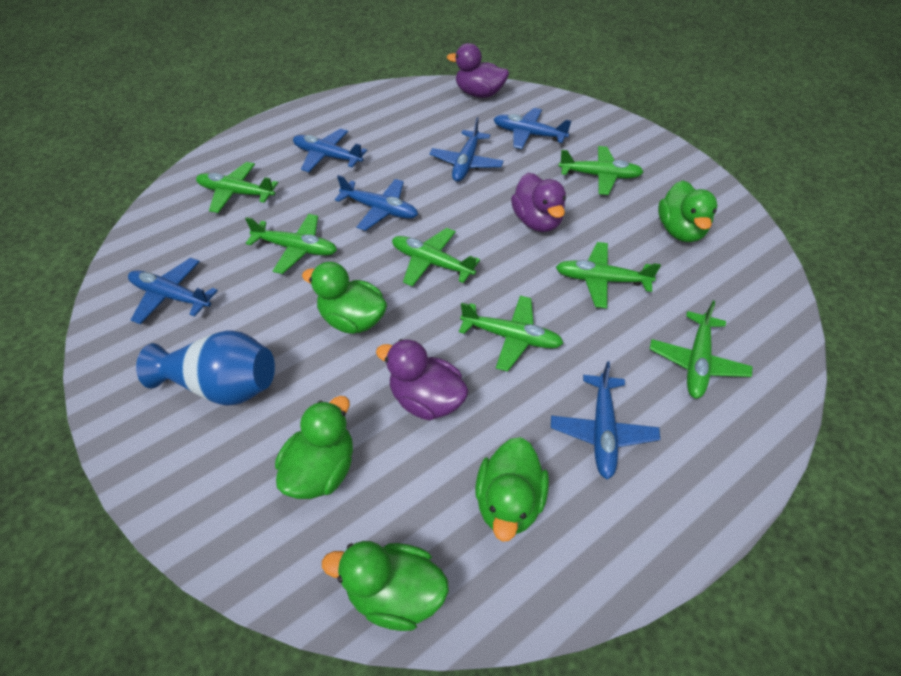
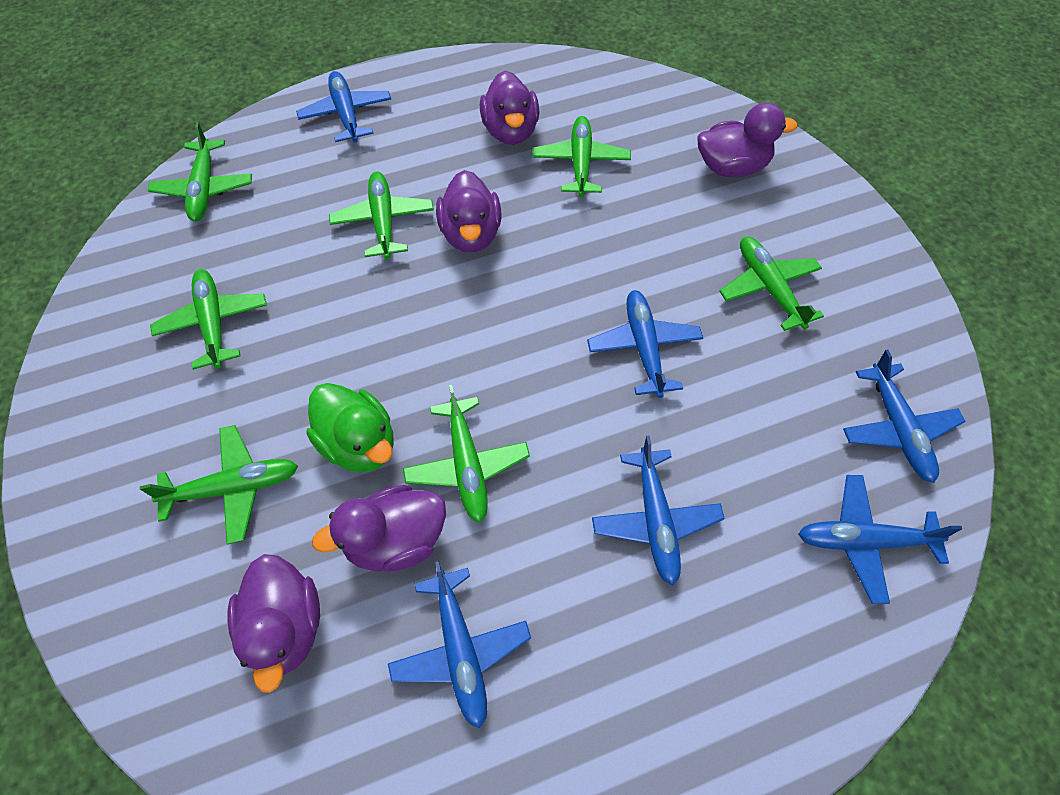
blue vase: [136,330,275,406] = 1 -> none = 0
green duck: [275,396,353,499] [302,262,387,334] [322,541,449,631] [475,437,549,542] [658,180,717,242] = 5 -> [306,383,394,472] = 1
purple duck: [376,339,469,421] [447,43,509,98] [511,173,566,232] = 3 -> [227,554,320,693] [312,485,446,572] [436,170,502,253] [480,71,540,145] [698,102,798,177] = 5

